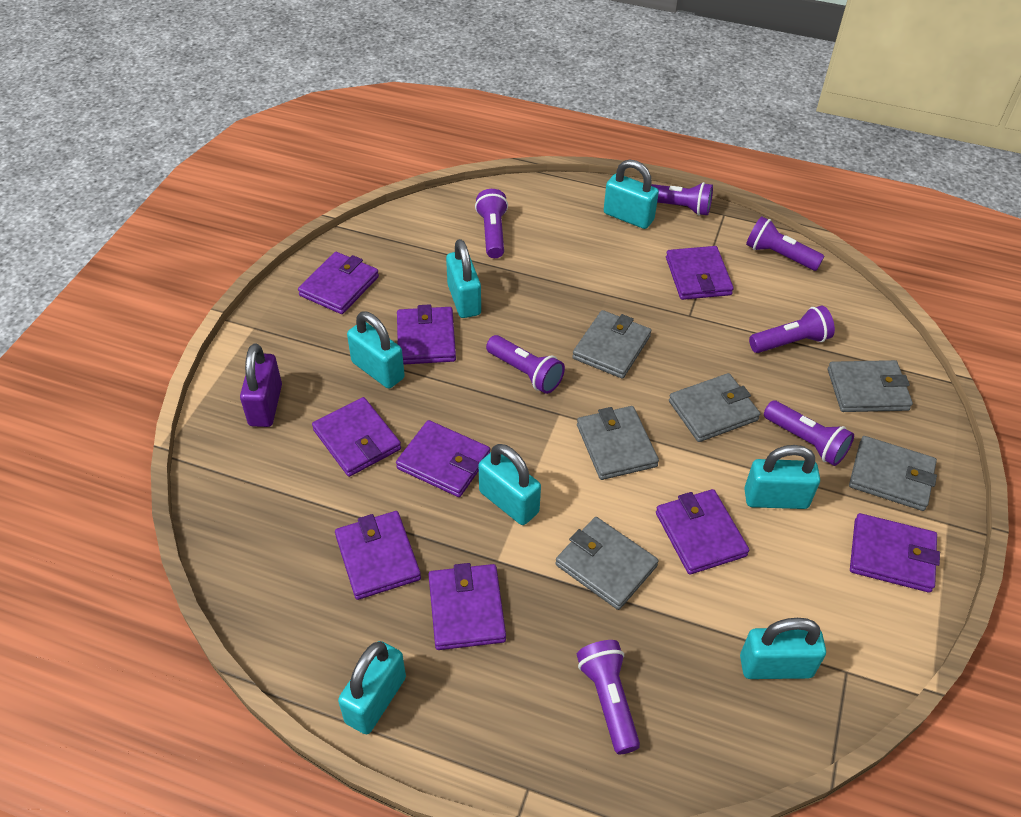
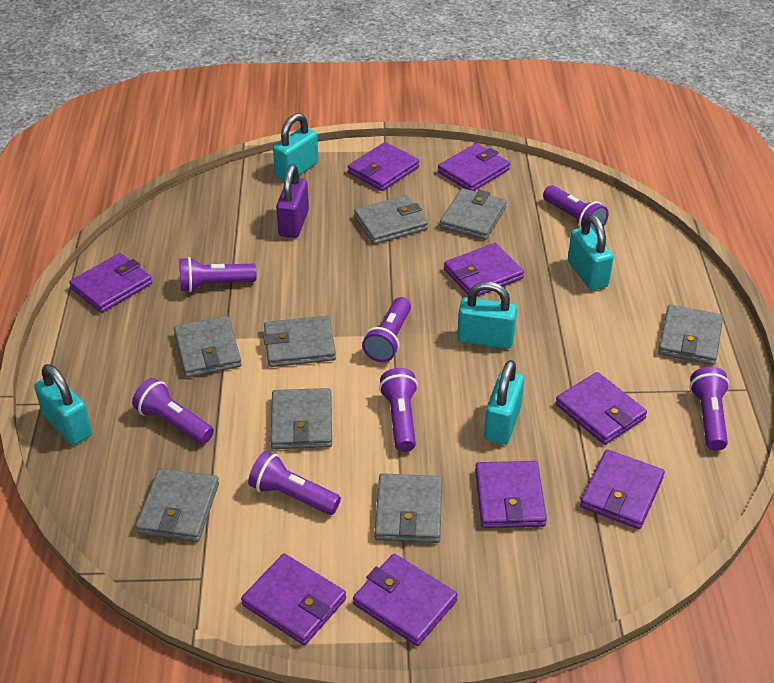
grey wallet: [555,517,659,610] [572,310,651,379] [577,406,659,480] [669,373,760,442] [828,360,913,412] [849,436,937,511] = 6 -> [135,468,219,542] [174,316,242,378] [263,316,336,367] [271,388,332,449] [354,195,428,244] [375,473,442,543] [440,188,507,240] [658,304,723,365] = 8
turquoise padlock: [338,641,406,734] [347,312,405,388] [446,239,481,318] [479,444,541,525] [604,160,659,229] [740,618,826,679] [744,445,820,509] = 7 -> [34,364,92,445] [273,113,319,180] [457,281,517,349] [484,360,524,445] [568,214,614,290] = 5

